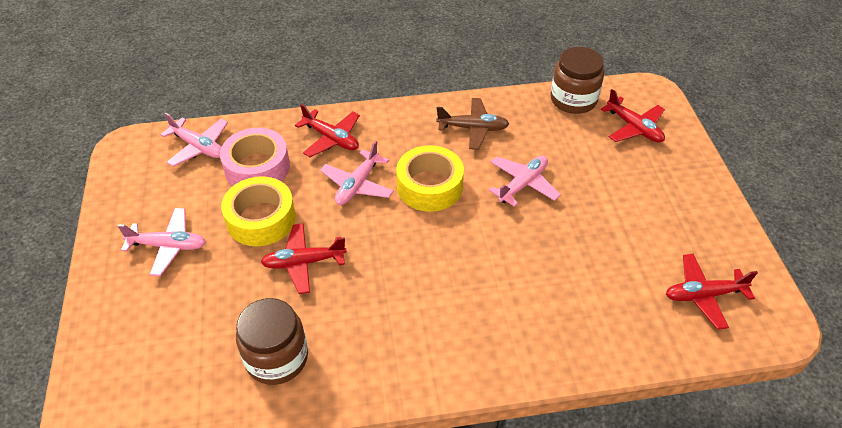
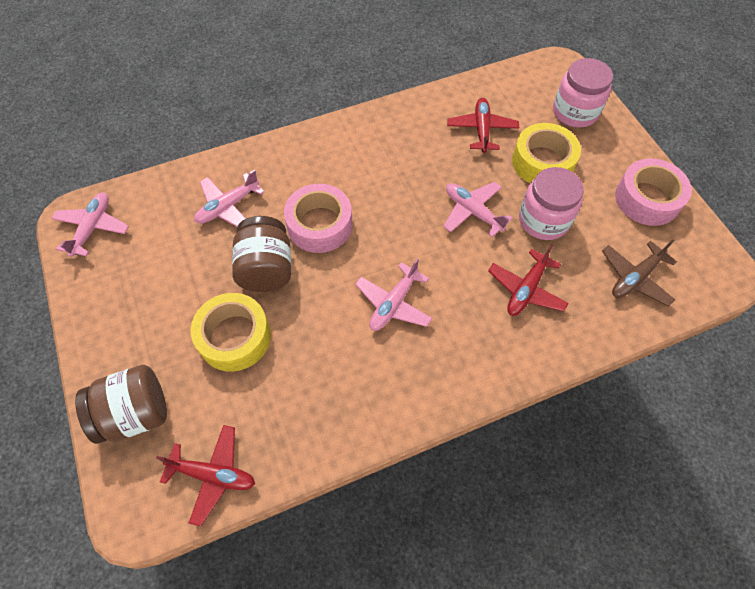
pink jar: none = 0 -> [519,167,584,240] [553,58,613,128] = 2
pink tape: [220,128,290,186] = 1 -> [284,184,353,253] [615,159,692,226] = 2
red plane: [261,223,347,294] [295,104,360,157] [601,89,665,143] [666,254,758,330] = 4 -> [156,425,255,526] [447,98,519,153] [488,244,569,316] = 3

